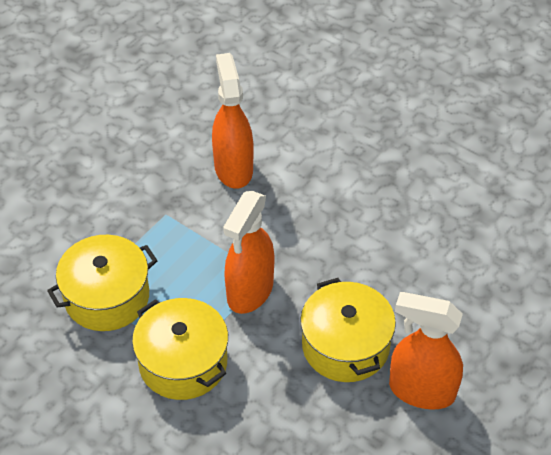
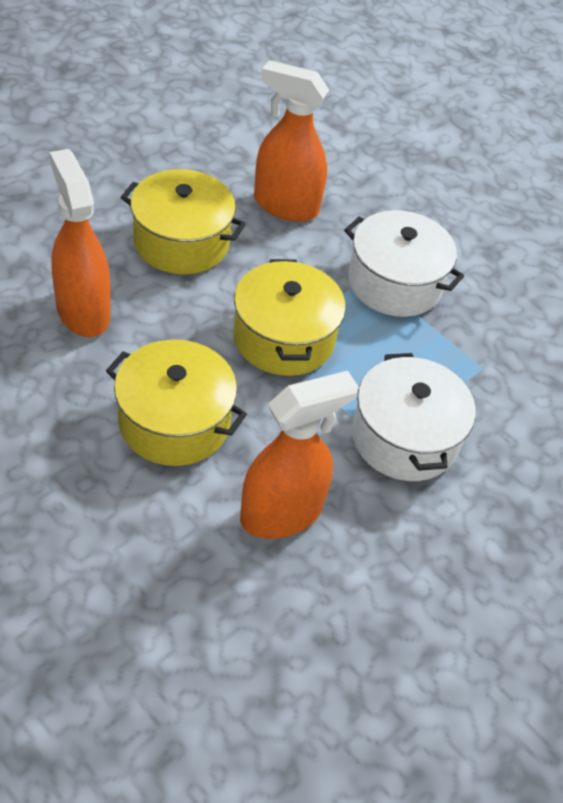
white pot: none = 0 -> [344,210,464,317] [352,353,476,481] = 2

